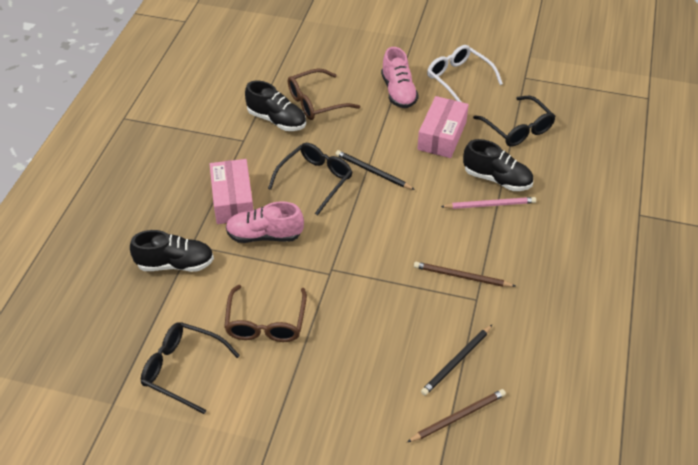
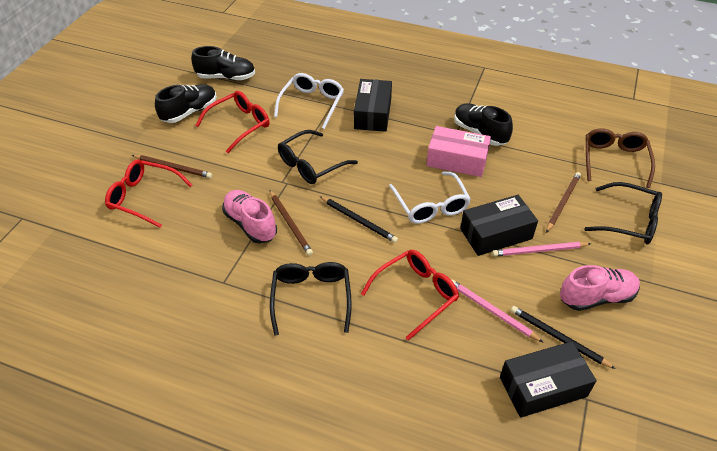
black box: none = 0 -> [354,79,392,132] [460,195,538,256] [500,341,597,418] = 3
brown glasses: [224,285,307,342] [288,69,360,120] = 2 -> [586,128,655,188] = 1
brown pencil: [407,389,506,442] [414,262,515,287] = 2 -> [132,155,212,178] [269,190,313,256] [546,172,581,233] = 3
pink box: [210,159,254,224] [417,96,469,158] = 2 -> [427,126,491,177] = 1
pink pencil: [441,197,536,209] = 1 -> [452,280,543,342] [492,242,591,257] = 2
red glasses: none = 0 -> [105,160,192,228] [195,91,270,153] [361,250,459,341] = 3
white glasses: [427,45,503,102] = 1 -> [274,73,344,129] [389,171,471,224] = 2

